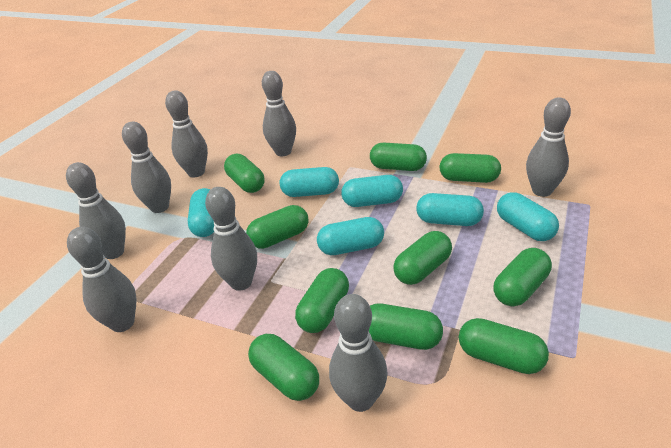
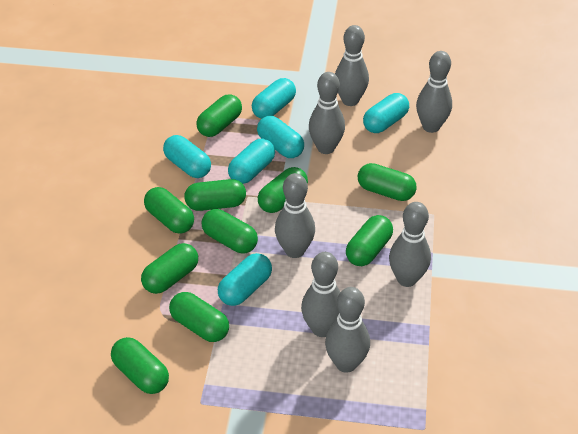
grey bowling pin: [66,162,126,259] [67,227,137,332] [122,121,171,213] [165,90,208,177] [205,187,257,291] [262,71,296,156] [329,294,388,412] [526,97,571,197] = 8 -> [275,173,315,258] [301,252,340,337] [309,72,345,154] [325,287,370,373] [335,25,369,106] [389,202,431,287] [416,51,452,133] = 7

